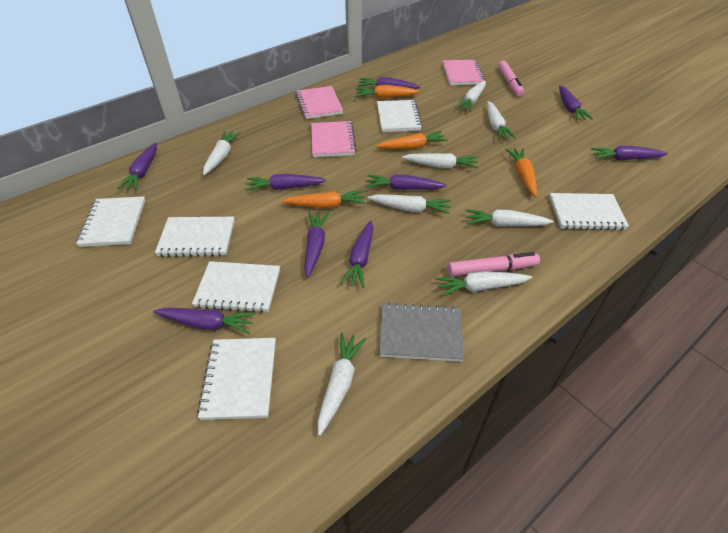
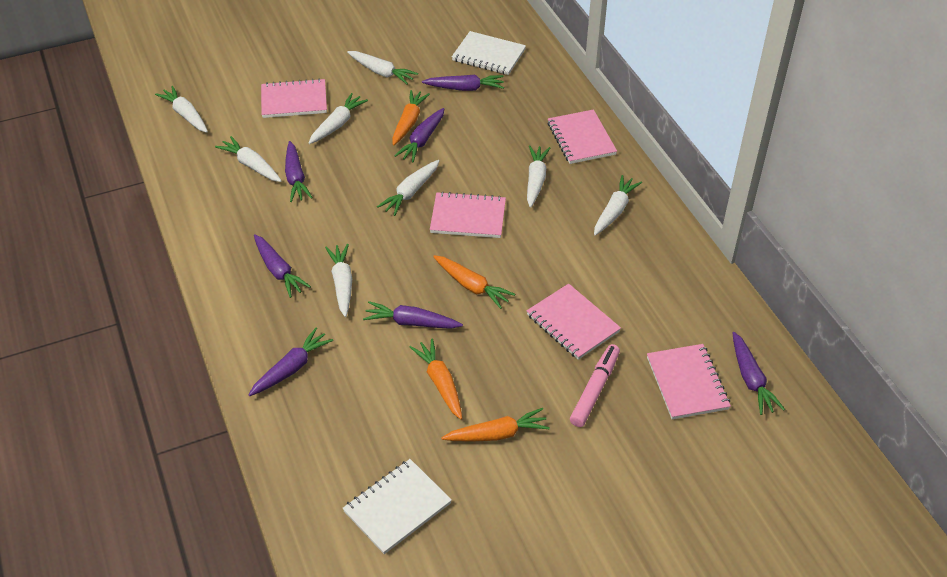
grey notebook: [379,303,464,362] = 1 -> none = 0
pink marker: [448,252,540,276] [498,61,524,97] = 2 -> [570,344,620,427] = 1
pink notebook: [296,86,343,119] [311,121,356,157] [442,60,485,85] = 3 -> [261,78,327,118] [430,191,506,238] [527,284,621,360] [548,110,617,164] [647,344,731,419] = 5
purple carrot: [117,143,157,190] [153,308,256,334] [246,174,327,191] [304,212,329,277] [340,221,373,288] [358,77,421,89] [366,174,447,190] [559,85,593,120] [590,146,668,160] = 9 -> [248,328,333,396] [254,234,311,298] [285,141,313,202] [363,301,463,329] [394,108,444,163] [422,75,504,91] [732,332,785,415] = 7
white notebook: [76,196,146,247] [155,217,235,257] [192,261,280,313] [197,338,276,420] [377,100,422,132] [549,193,629,230] = 6 -> [343,459,452,554] [452,31,526,75] = 2

